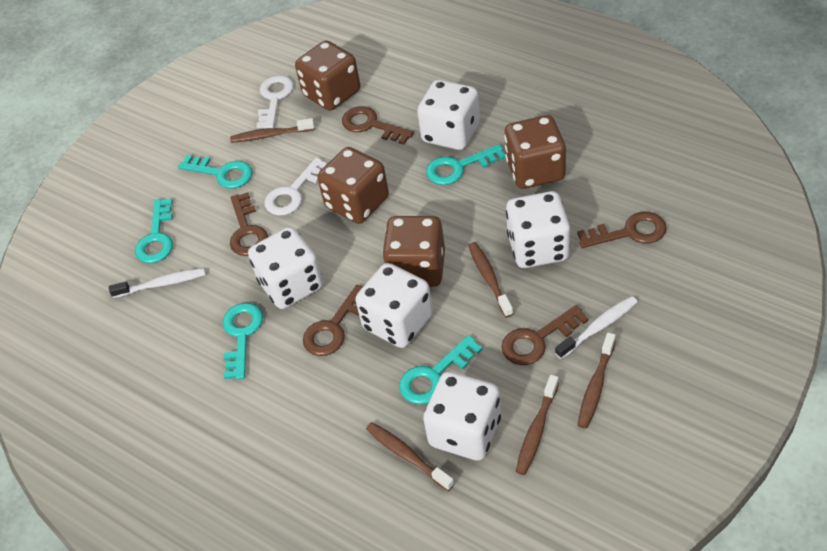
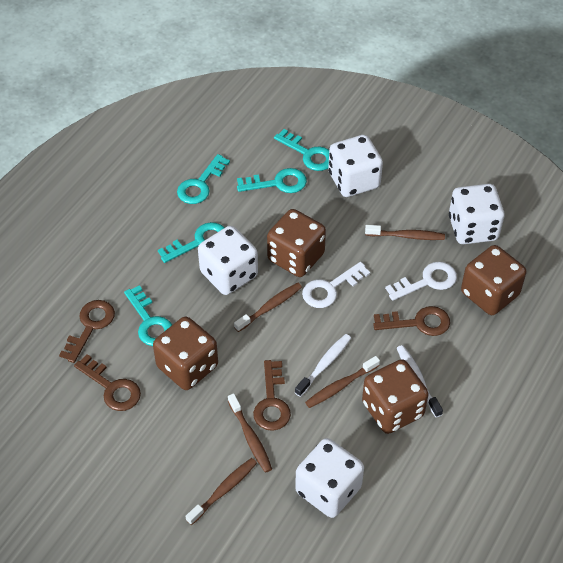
brown key: [230,192,268,256] [303,285,363,356] [342,106,414,145] [501,305,589,365] [577,212,667,248] = 5 -> [59,300,115,363] [74,354,141,411] [253,360,291,431] [373,306,450,336] = 4
white dice: [248,227,323,309] [355,263,433,348] [417,80,480,150] [423,372,501,461] [506,191,570,268] = 5 -> [198,226,258,295] [295,438,364,518] [328,135,383,197] [449,184,505,244] = 4

